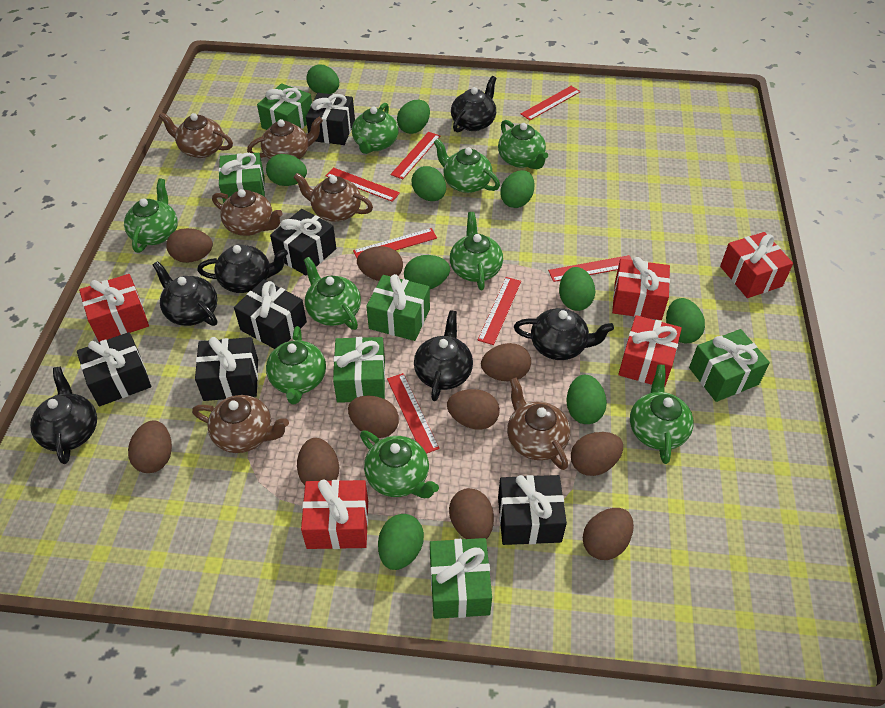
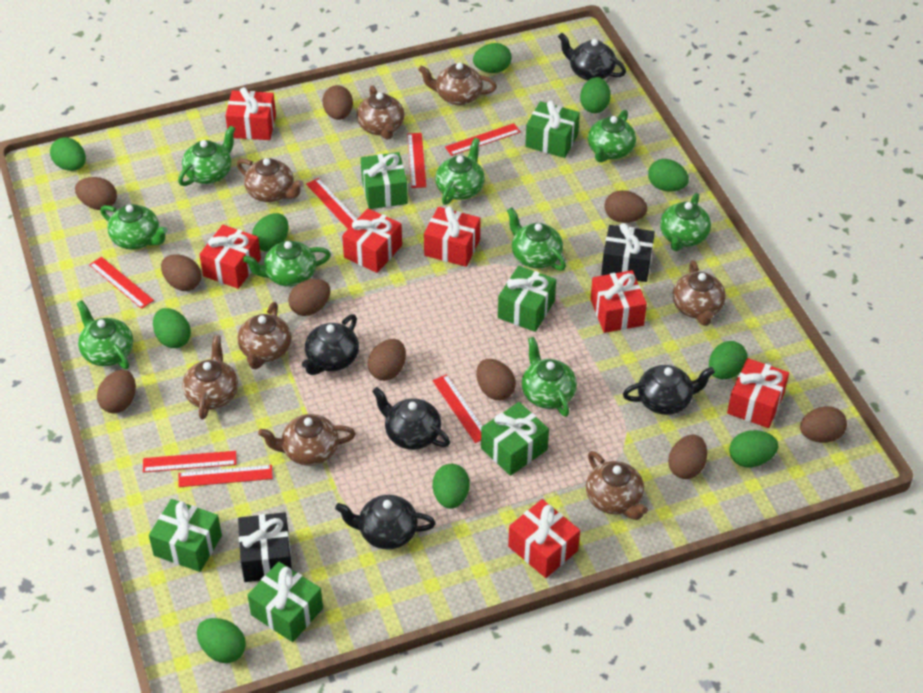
black gift: [77,332,151,406] [195,337,258,401] [234,279,307,349] [270,209,336,275] [306,93,355,145] [498,475,567,545] = 6 -> [238,512,292,582] [601,223,655,282] = 2
black teapot: [30,367,97,464] [153,261,217,326] [197,244,288,293] [414,310,473,401] [451,76,496,133] [514,308,614,360] = 6 -> [302,314,359,375] [335,495,436,549] [372,387,450,450] [558,33,626,80] [623,365,715,415] = 5
brown teapot: [159,112,233,158] [192,395,289,453] [212,189,283,236] [247,117,323,159] [293,173,373,222] [507,378,570,470] = 6 -> [182,335,238,420] [237,158,304,202] [237,302,292,369] [258,414,356,466] [357,86,404,140] [418,63,497,105] [586,451,648,520] [673,260,726,326] = 8
red gift: [79,274,149,342] [301,480,368,549] [612,257,670,320] [618,315,682,388] [720,232,793,298] = 5 -> [199,225,261,289] [225,87,276,140] [342,208,402,273] [424,206,481,267] [508,499,580,578] [591,270,647,333] [727,358,789,428] = 7

